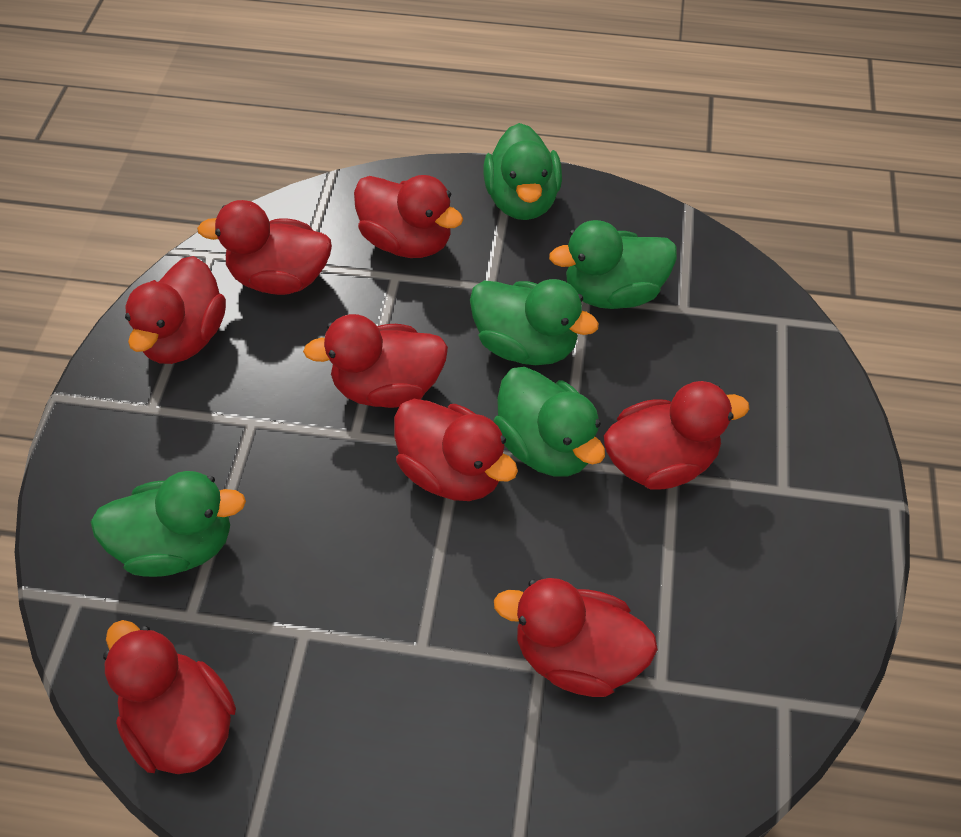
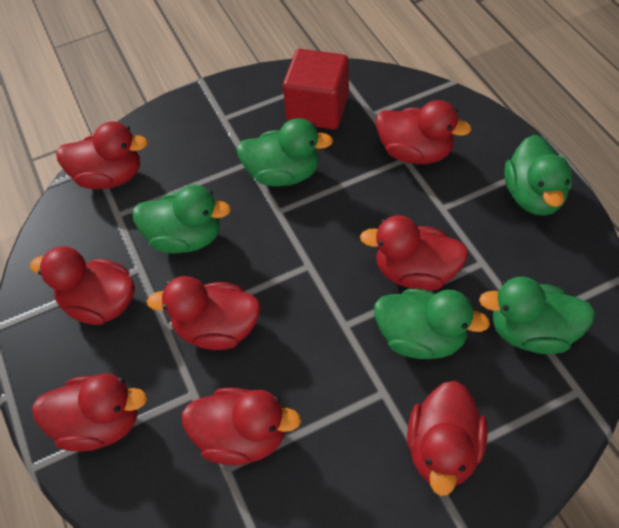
red cube: none = 0 -> [283,49,349,130] = 1

